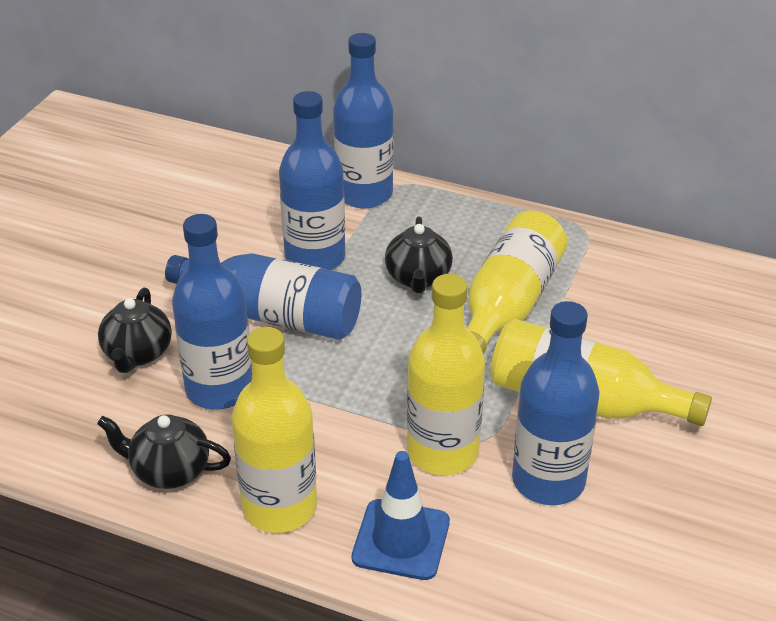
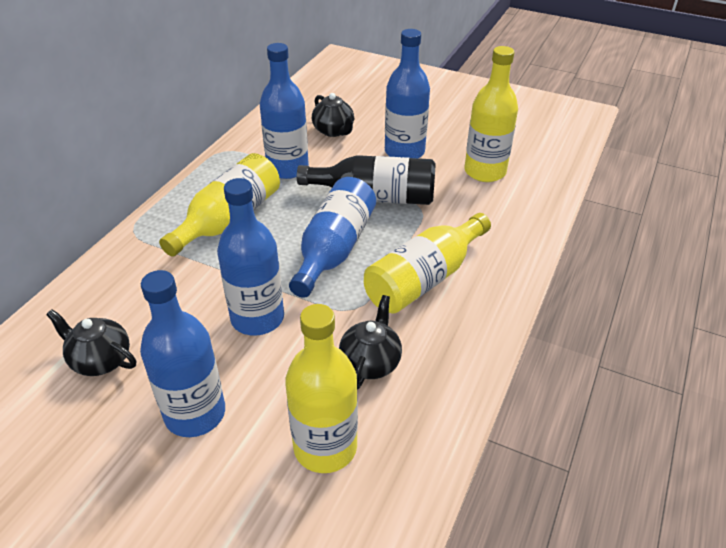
black bottle: none = 0 -> [297,155,436,205] = 1
blue traffic cone: [352,451,450,580] = 1 -> none = 0

